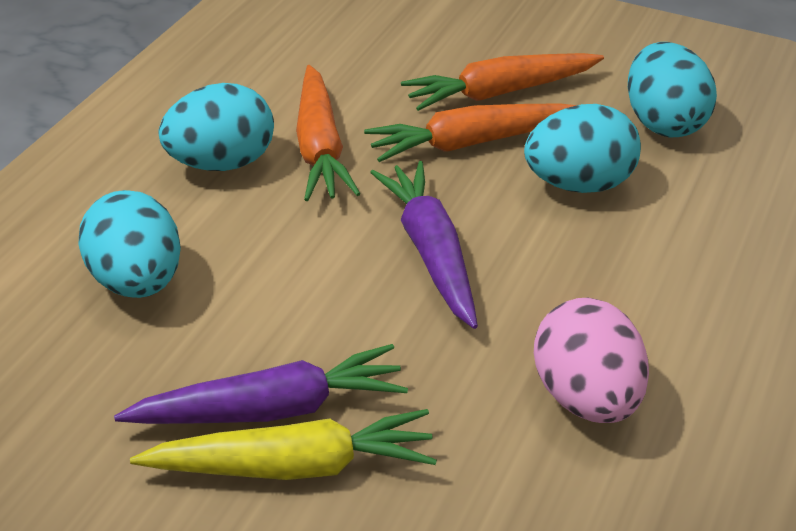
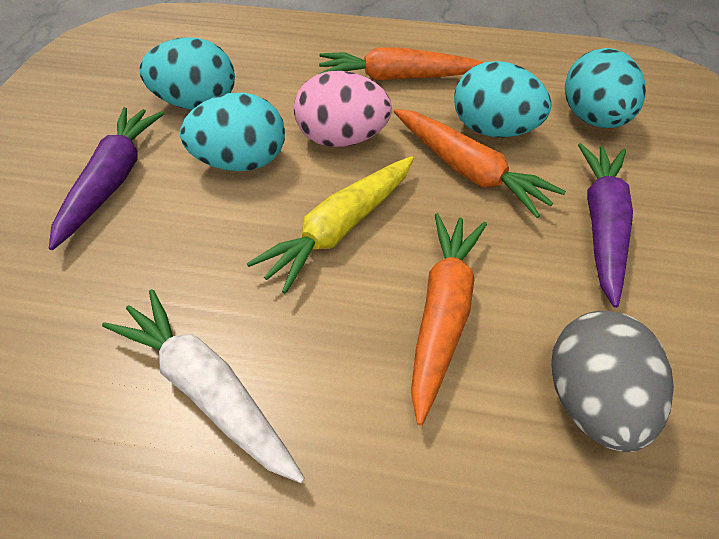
grey egg: none = 0 -> [551,311,674,452] = 1
white carrot: none = 0 -> [102,289,305,483] = 1

